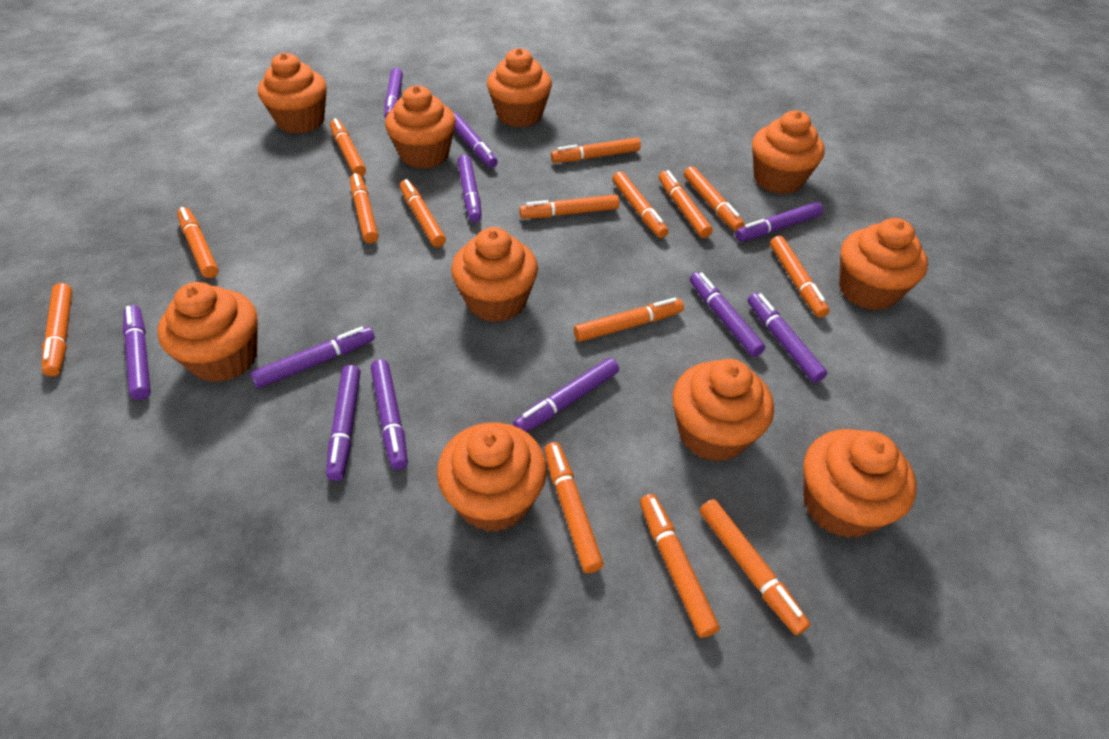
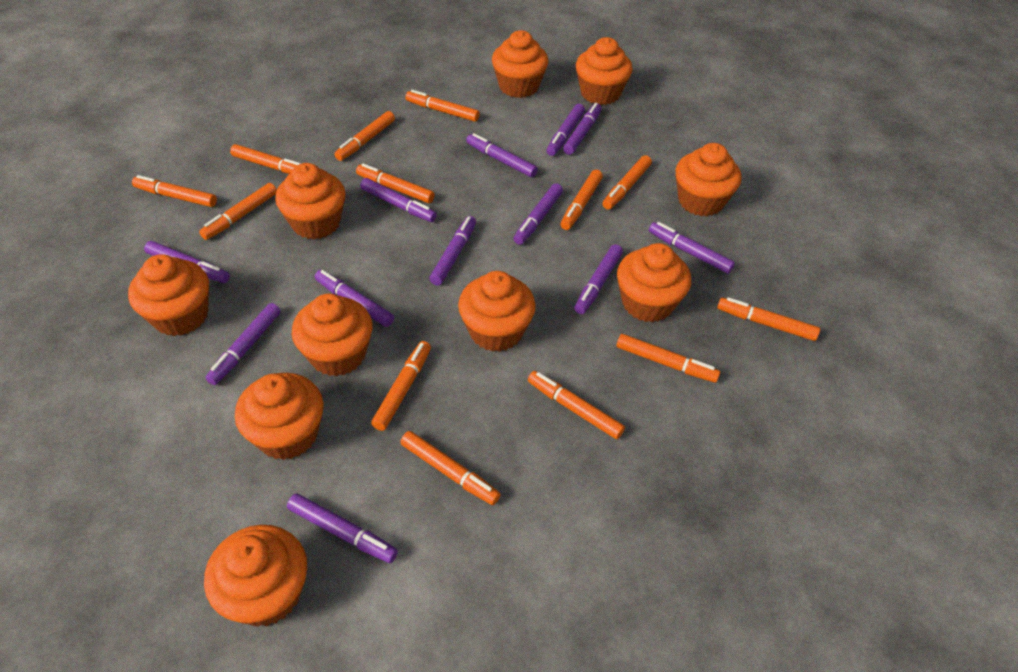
orange marker: [42,283,72,376] [177,207,218,278] [330,118,366,176] [350,173,378,243] [400,179,446,247] [519,194,620,219] [544,442,604,573] [551,138,641,163] [574,297,684,342] [612,171,668,238] [640,494,719,638] [659,170,713,238] [684,166,745,232] [700,499,810,635] [770,236,829,318] = 15 -> [132,175,217,207] [199,183,277,240] [230,144,301,174] [334,111,395,161] [356,164,435,203] [371,341,431,431] [400,431,501,505] [405,90,480,122] [528,371,625,439] [560,170,603,230] [602,155,652,210] [616,334,720,383] [717,297,820,341] = 13
purple marker: [123,305,151,400] [250,326,375,388] [326,365,360,481] [371,359,408,470] [384,68,403,118] [453,113,498,168] [458,155,482,222] [513,358,619,432] [690,272,765,357] [735,202,823,241] [748,293,827,383] = 11 -> [144,241,230,283] [205,303,281,385] [287,494,398,563] [315,270,394,327] [360,178,437,222] [429,216,476,286] [466,133,538,177] [514,183,563,245] [547,104,585,156] [563,103,602,155] [574,244,623,314] [649,222,735,274] = 12

